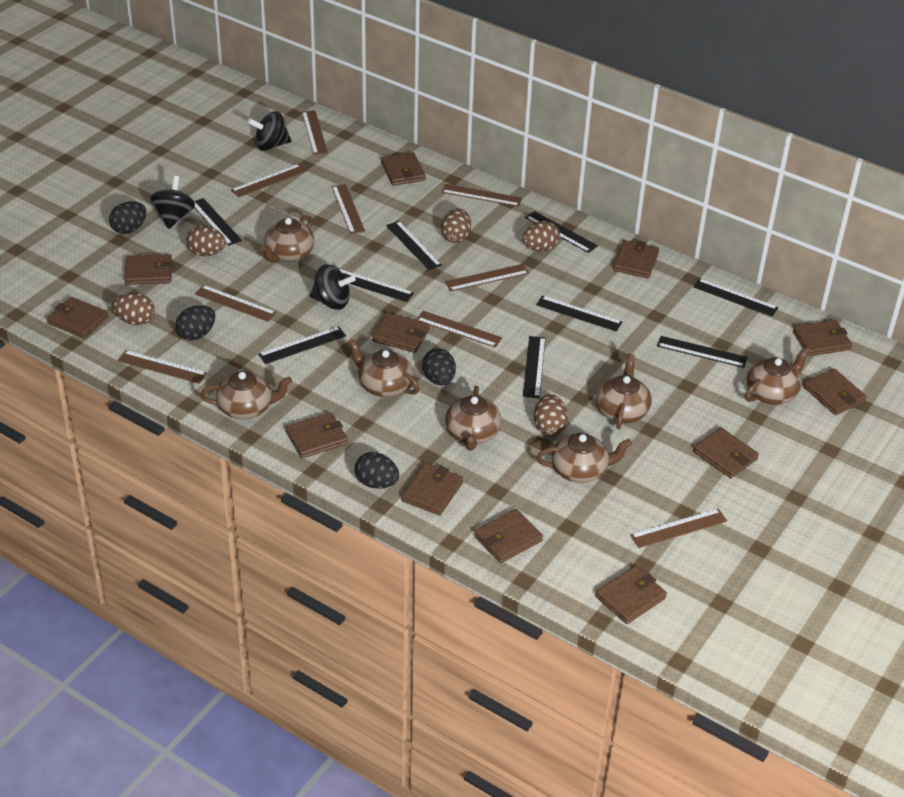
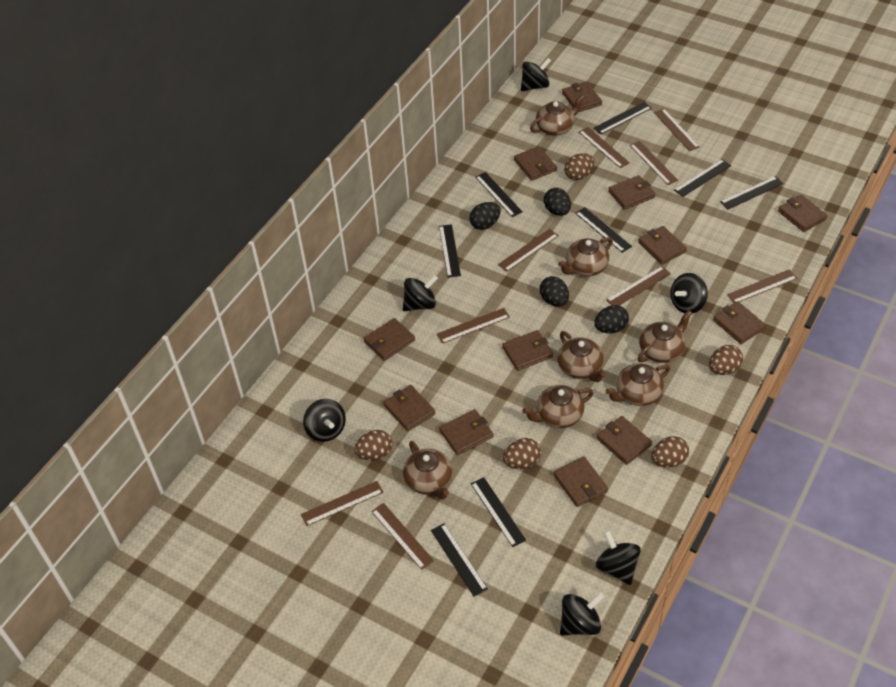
black ruler: [194,198,242,246] [258,326,346,364] [338,268,414,302] [386,221,442,270] [523,336,546,398] [525,211,598,253] [536,296,622,332] [657,336,748,368] [693,278,778,316] = 9 -> [431,523,488,597] [439,224,461,278] [471,477,526,547] [475,172,523,217] [575,207,632,253] [594,102,652,134] [674,159,731,197] [720,176,784,209] = 8
black spinning top: [150,176,195,229] [248,111,291,151] [310,264,356,310] = 3 -> [303,399,346,442] [403,275,438,311] [521,58,551,91] [560,592,604,636] [596,530,641,585] [670,273,708,313] = 6

